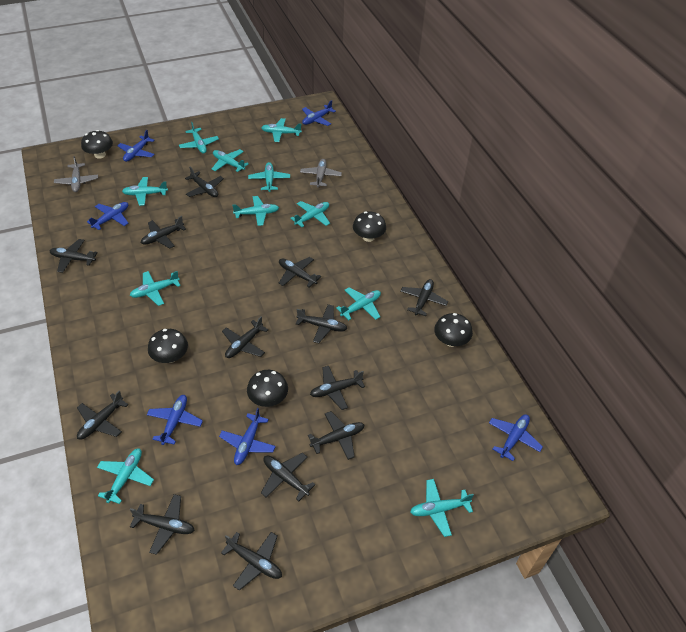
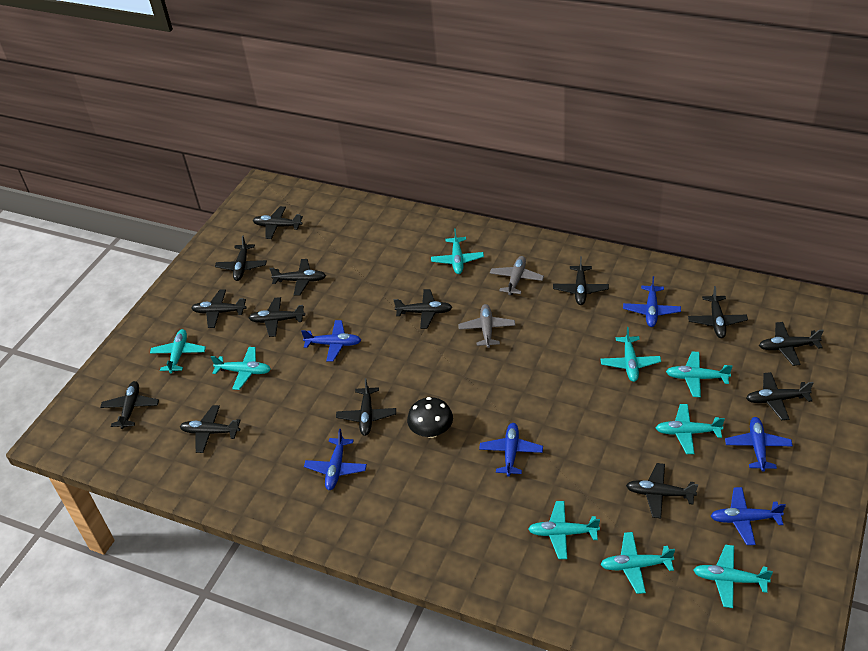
black mushroom: [81,130,113,159] [148,329,188,363] [247,370,288,407] [353,211,386,242] [434,313,473,347] = 5 -> [407,397,453,438] = 1
black plane: [50,239,98,273] [77,391,129,440] [130,494,195,555] [141,216,186,249] [185,167,224,197] [221,532,282,591] [222,317,268,358] [261,453,315,501] [279,257,321,287] [296,304,347,343] [308,411,364,460] [310,366,365,410] [400,279,448,316] = 13 -> [100,381,159,429] [180,405,241,453] [192,289,247,328] [215,235,267,281] [249,297,305,337] [253,206,303,239] [269,259,326,296] [336,378,396,436] [394,289,452,329] [553,256,609,305] [626,463,698,518] [688,286,748,338] [746,372,813,420] [759,322,824,366] = 14
turquoise plane: [97,448,154,504] [122,177,168,206] [130,271,181,306] [179,122,219,154] [212,149,249,172] [232,196,279,226] [248,162,290,192] [261,118,302,142] [290,201,330,227] [336,287,381,320] [410,479,474,537] = 11 -> [150,329,206,373] [211,347,271,390] [431,228,484,274] [528,501,600,559] [600,532,675,594] [601,327,661,382] [656,404,725,454] [666,351,733,397] [693,545,773,608] = 9

